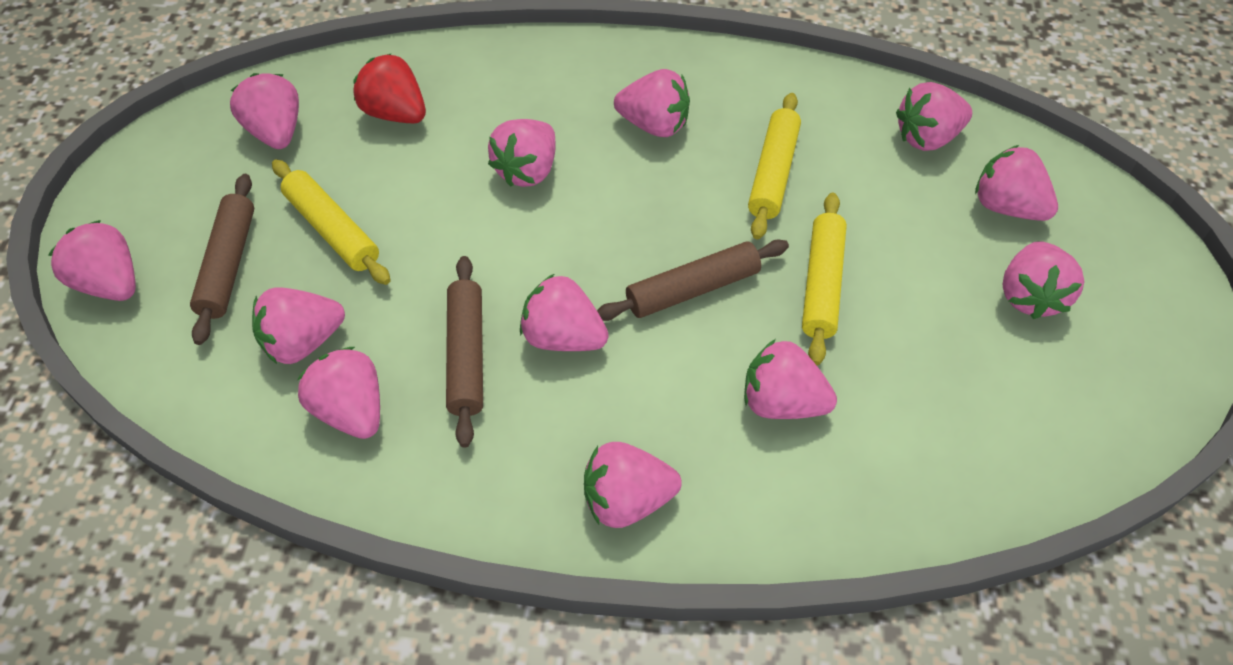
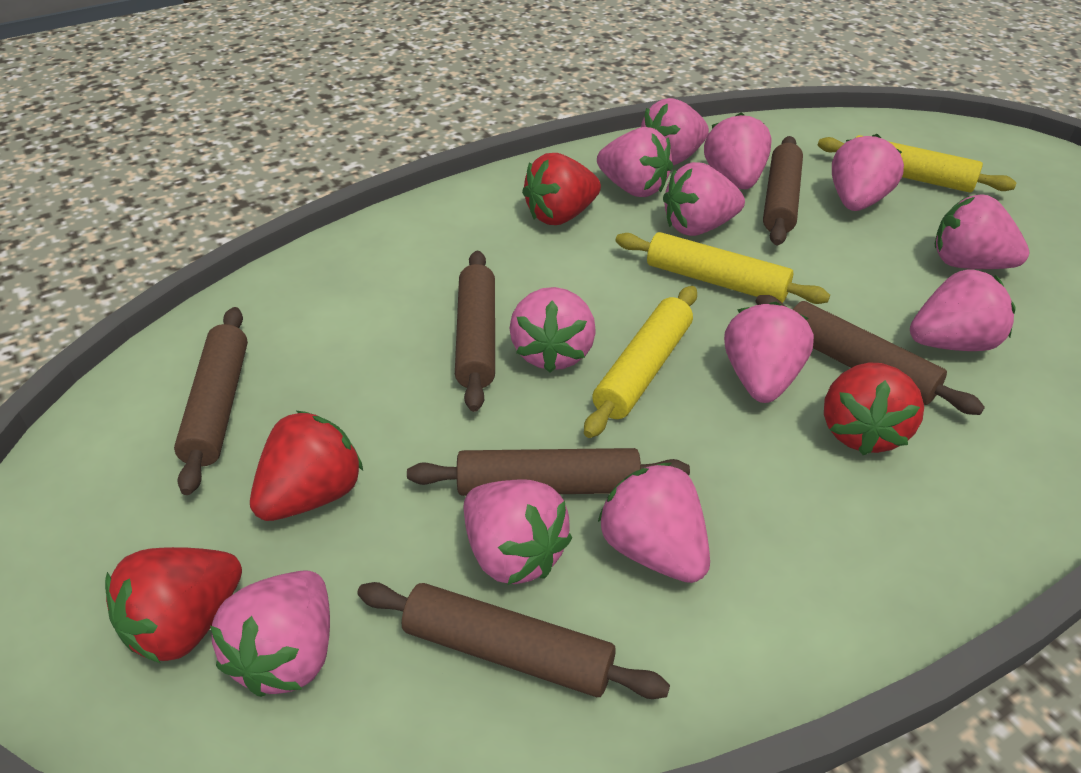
brown rolling pin: [190,174,254,345] [446,256,483,447] [597,239,789,321] = 3 -> [174,307,248,495] [357,582,670,699] [407,448,690,496] [455,251,495,412] [755,295,985,415] [763,136,803,245] = 6
red strawberry: [353,53,426,123] = 1 -> [105,547,242,664] [250,411,363,521] [522,153,601,225] [824,362,924,455] = 4

